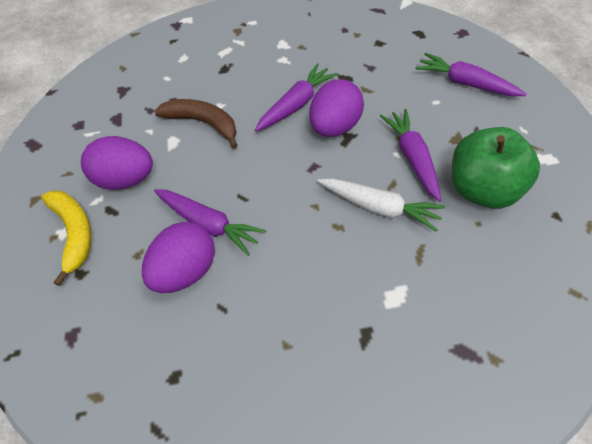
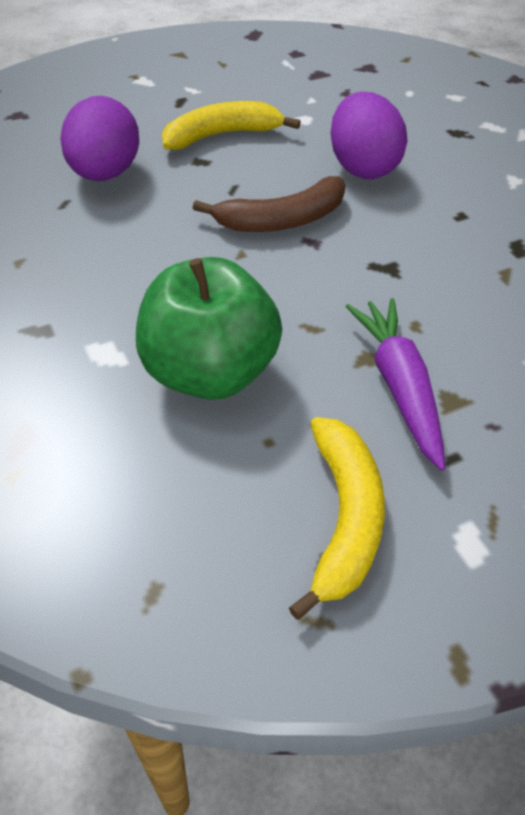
purple carrot: [154,189,266,256] [255,63,338,132] [380,109,441,202] [415,53,527,96] = 4 -> [345,298,445,471] = 1
purple egg: [81,136,153,190] [142,222,215,293] [309,79,364,137] = 3 -> [60,96,139,181] [331,92,408,179] = 2
white carrot: [317,178,445,232] = 1 -> none = 0
yellow banana: [41,190,91,286] = 1 -> [162,101,301,150] [289,417,385,620] = 2

